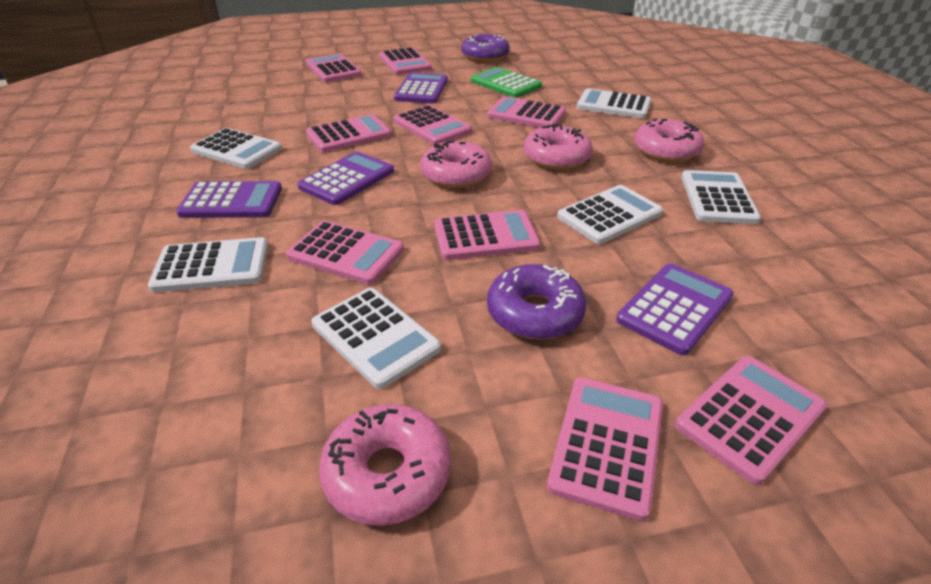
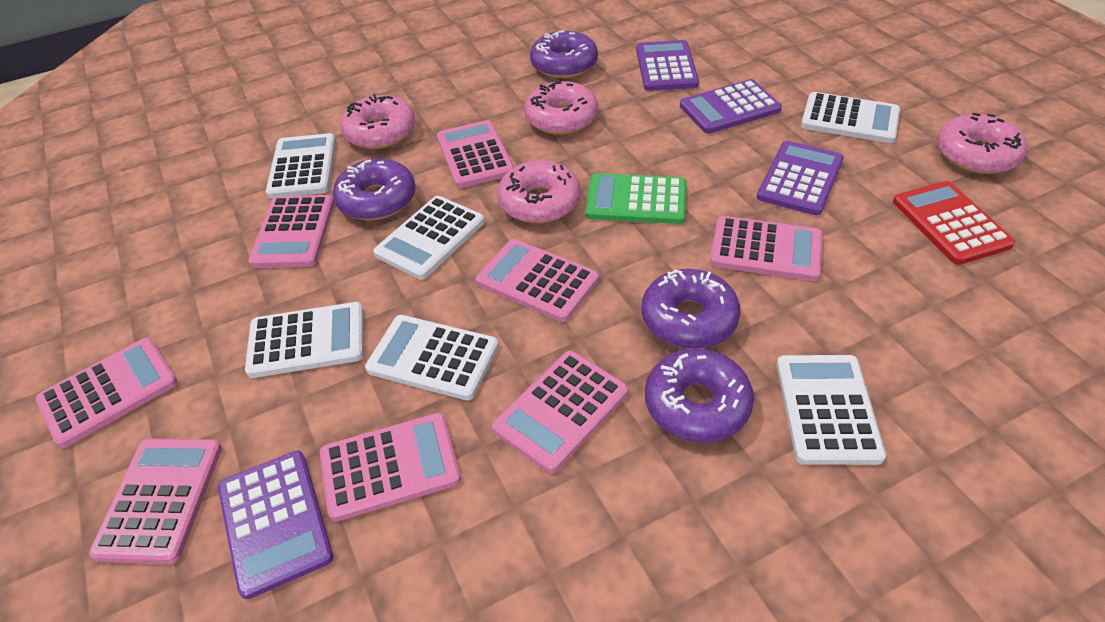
pink calculator: [286,221,404,285] [306,54,362,82] [306,114,392,152] [379,47,432,75] [393,105,472,145] [434,210,540,260] [487,96,566,128] [547,377,663,521] [675,356,827,485] = 9 -> [35,338,178,448] [89,439,222,564] [248,195,334,268] [320,413,461,522] [437,120,514,188] [476,239,599,322] [492,351,628,473] [710,216,823,281] = 8
purple donut: [461,34,510,62] [487,264,586,340] = 2 -> [333,158,416,220] [530,30,598,78] [641,269,740,349] [645,348,754,442] = 4
red calculator: none = 0 -> [893,181,1015,265] = 1

